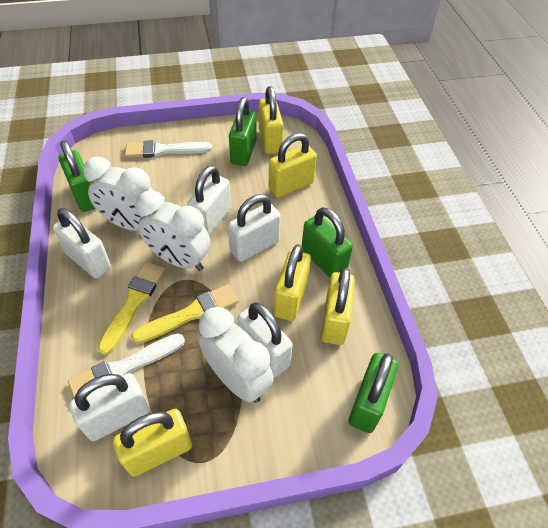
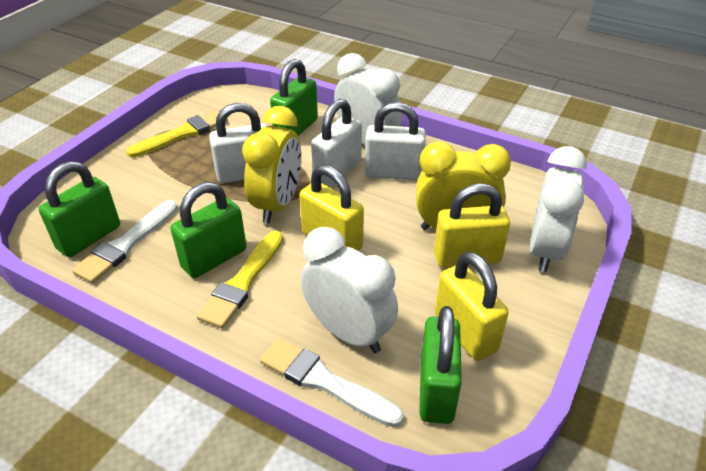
white padlock: [53,208,111,279] [69,373,150,441] [187,165,231,235] [228,194,281,262] [238,302,293,378] = 5 -> [209,103,267,183] [311,99,362,187] [365,102,426,180] = 3
yellow clock: none = 0 -> [242,106,302,223] [416,141,511,230] = 2
yellow padlock: [113,409,192,477] [259,86,283,154] [269,133,317,198] [274,244,311,321] [321,267,355,345] = 5 -> [299,165,364,251] [434,183,510,268] [435,252,509,361] = 3

